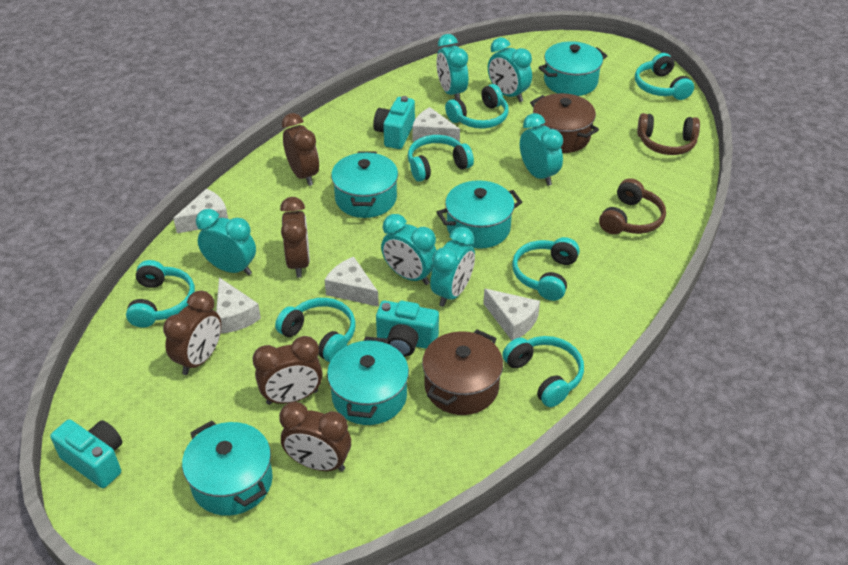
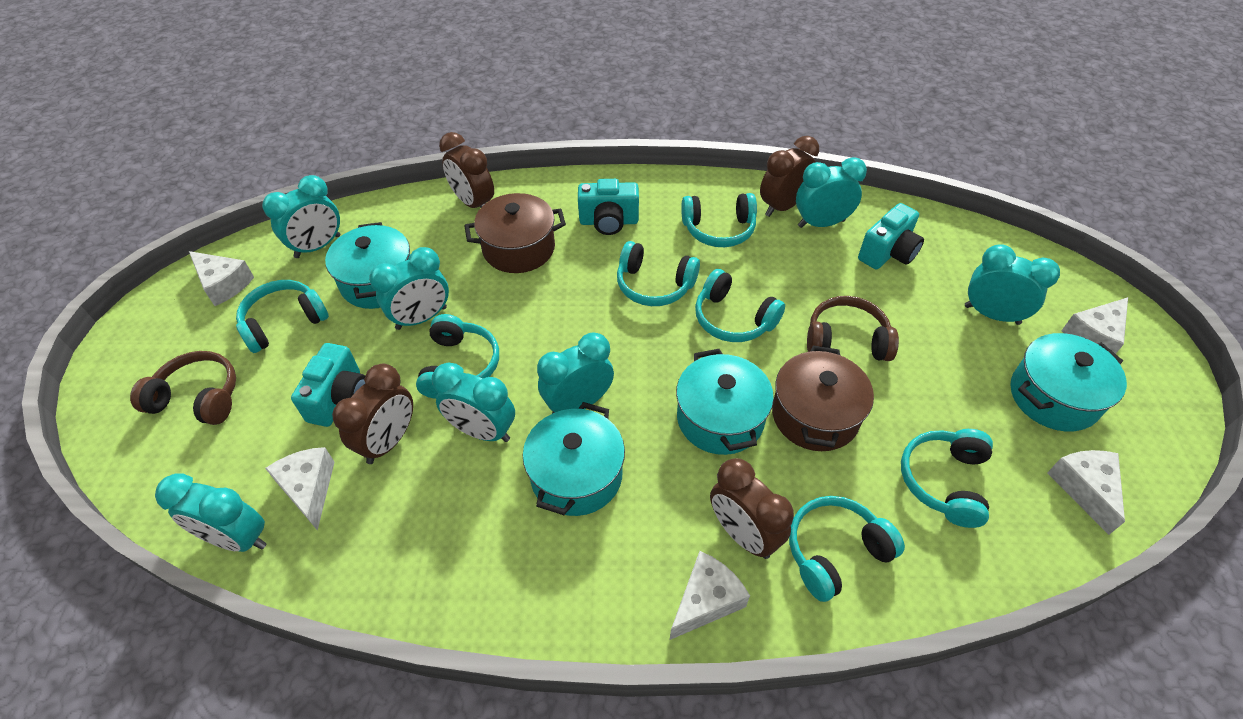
brown clock: [163,291,222,375] [253,336,323,405] [279,402,351,471] [280,197,310,278] [282,113,319,186] = 5 -> [332,364,413,464] [439,132,494,208] [710,458,794,559] [760,136,819,217] = 4
turquoise clock: [196,209,256,275] [381,214,436,285] [430,227,475,307] [436,34,468,99] [488,37,532,102] [520,113,563,186] = 6 -> [155,474,266,552] [262,175,340,258] [369,247,449,330] [432,362,515,442] [537,332,614,414] [796,157,867,228] [965,244,1060,325] = 7
turquoise pot: [182,421,273,516] [327,336,409,425] [331,151,398,218] [437,180,522,249] [539,41,607,96] = 5 -> [325,222,410,309] [523,402,625,516] [676,349,774,455] [1011,333,1127,432] = 4

